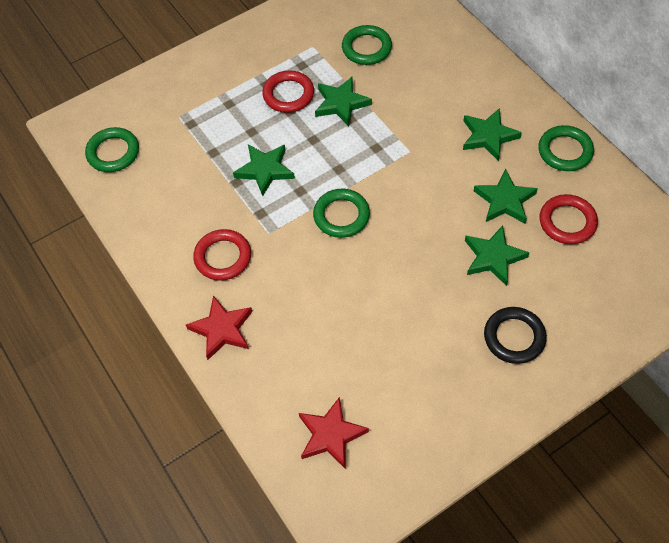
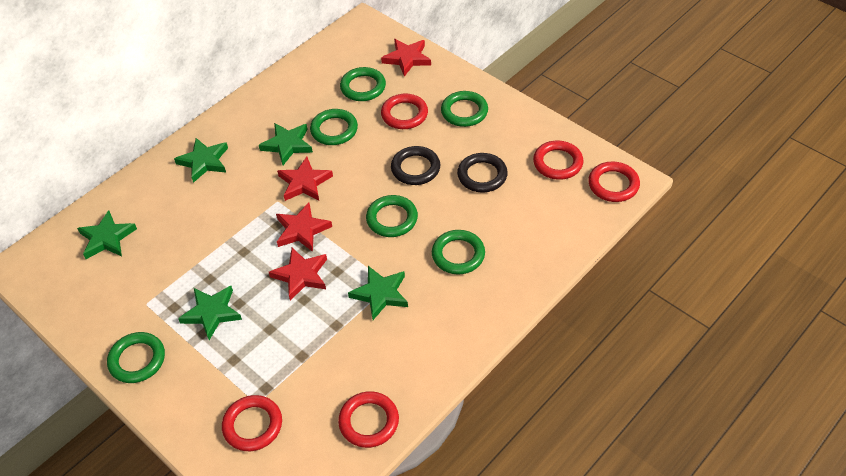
black ring: [484,307,547,364] = 1 -> [391,146,440,185] [457,153,508,193] = 2
green ring: [85,127,139,172] [313,189,370,238] [342,25,392,65] [538,125,594,171] = 4 -> [107,332,165,383] [310,109,358,145] [340,67,386,101] [366,195,418,237] [432,230,485,274] [441,91,488,127] = 6
red ring: [193,229,251,281] [262,70,314,113] [540,194,598,244] = 3 -> [222,395,282,451] [338,391,399,448] [381,94,428,129] [533,141,584,180] [588,162,640,202] = 5
red star: [186,295,252,360] [299,397,369,469] = 2 -> [269,248,327,301] [276,202,332,252] [277,157,333,201] [381,39,431,77] = 4

